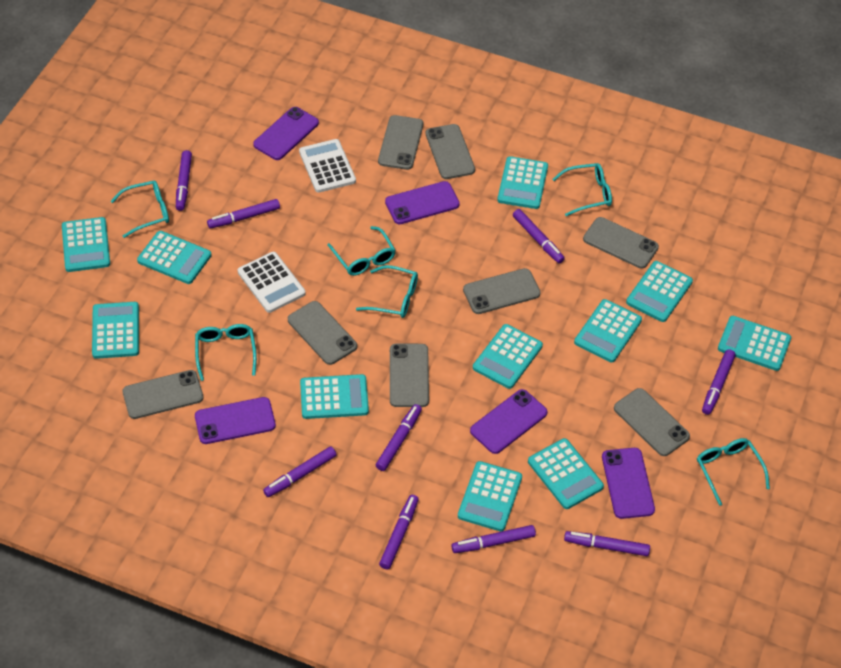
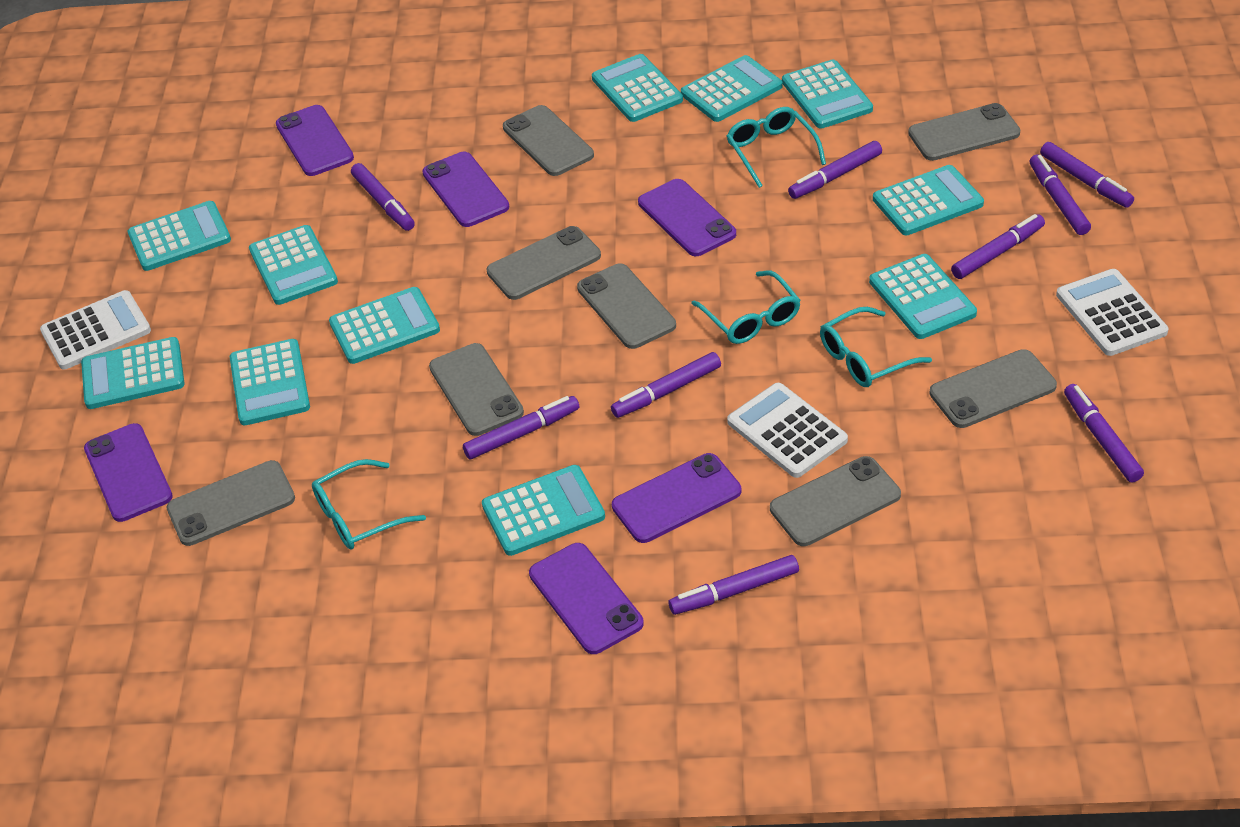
purple phone: [195,397,276,444] [253,107,319,160] [385,181,460,224] [470,389,548,454] [602,448,655,519] = 5 -> [84,423,173,522] [276,105,354,176] [422,152,509,227] [529,543,644,654] [612,453,741,543] [638,179,736,256] = 6
turquoise glasses: [111,181,169,238] [195,324,257,381] [327,226,396,276] [356,265,418,318] [552,163,612,216] [697,438,770,506] = 6 -> [312,459,426,550] [691,270,801,344] [726,107,826,188] [820,307,932,387] = 4
white calculator: [238,252,306,313] [299,139,356,193] = 2 -> [40,290,151,370] [727,383,848,478] [1056,269,1168,356] = 3

